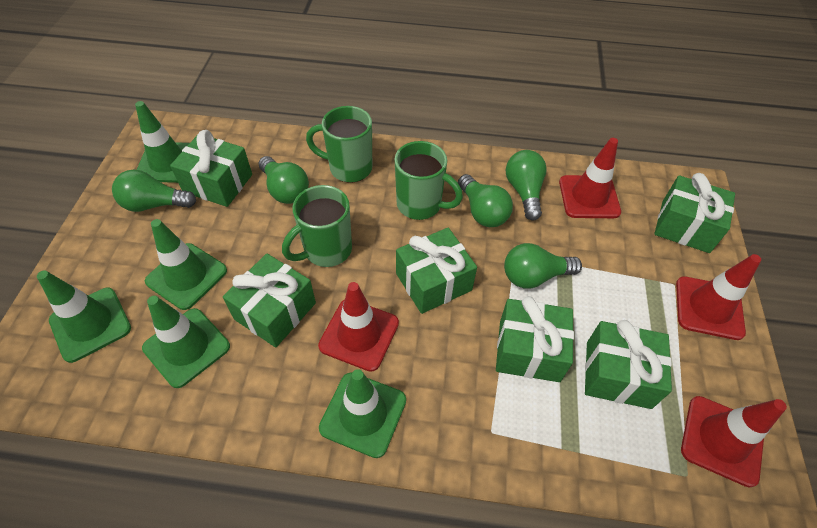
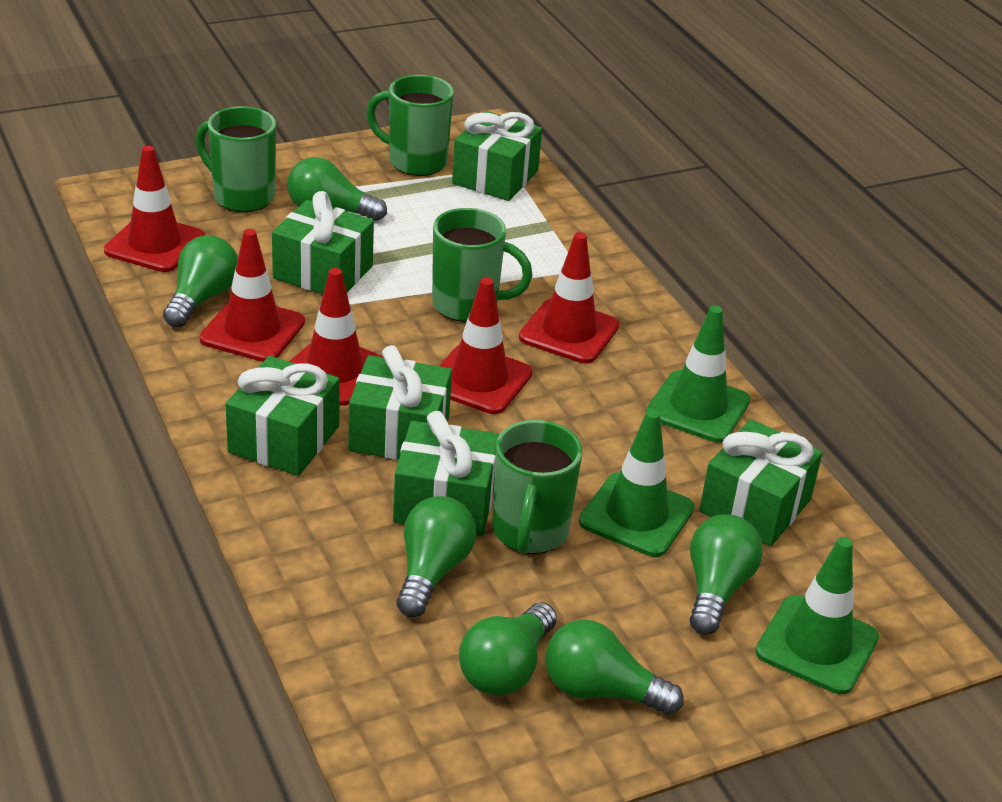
green light bulb: [112,170,196,212] [258,156,309,204] [458,174,513,227] [504,243,582,289] [506,150,547,221] = 5 -> [163,235,238,327] [287,157,387,221] [397,496,476,617] [459,602,557,696] [546,619,684,715] [690,514,763,635] = 6
green mug: [282,185,352,267] [306,106,372,183] [395,141,463,220] = 3 -> [196,106,276,212] [366,75,454,176] [432,208,533,322] [492,420,582,554] = 4
green traffic cone: [37,270,131,363] [135,101,189,183] [142,296,230,388] [145,219,227,310] [319,369,406,458] = 5 -> [579,409,695,557] [646,306,750,443] [755,537,879,694] = 3
red traffic cone: [318,282,399,372] [559,138,621,218] [676,254,761,340] [681,396,787,488] = 4 -> [104,146,205,272] [199,229,305,362] [289,268,383,406] [439,278,532,414] [519,232,619,364] = 5

